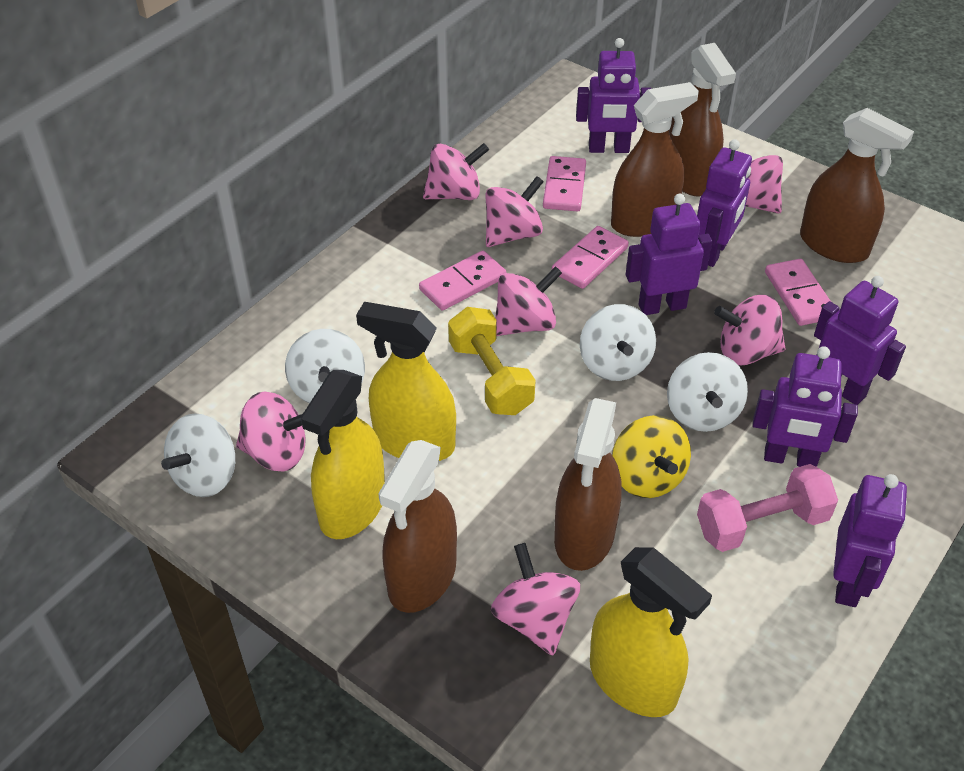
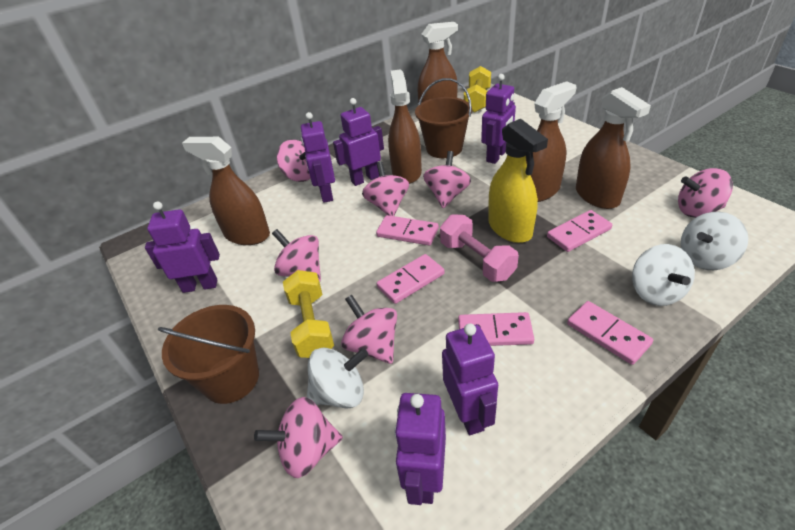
brown bucket: none = 0 -> [158,305,259,404] [415,78,472,158] = 2
pink domino: [419,251,507,311] [543,156,586,211] [552,226,629,289] [765,259,831,326] = 4 -> [376,215,439,246] [377,254,445,304] [458,312,534,346] [547,210,612,252] [567,301,653,365] = 5
white spinning top: [161,413,235,497] [285,329,365,404] [580,304,656,381] [667,352,748,432] = 4 -> [307,348,368,409] [632,244,695,306] [681,212,748,270] = 3
yellow dumbbell: [448,307,536,415] = 1 -> [283,270,334,358] [464,66,491,113] = 2
yellow spinning top: [612,415,691,498] = 1 -> none = 0
yellow spray bottle: [300,370,385,539] [356,302,456,461] [590,547,712,717] = 3 -> [488,119,548,243] = 1

